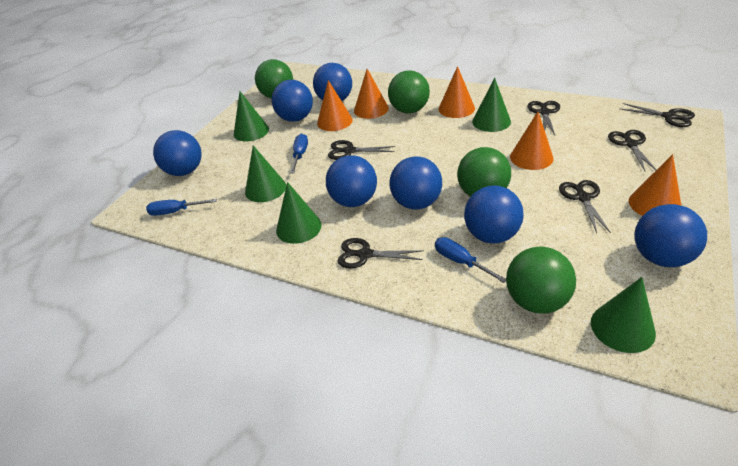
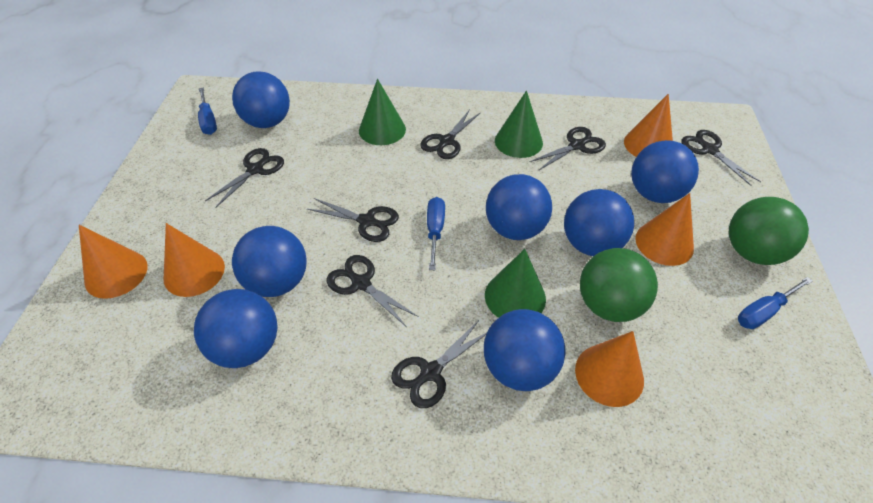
black scissors: [328,140,395,160] [338,238,424,269] [528,101,560,135] [559,180,611,233] [608,130,656,172] [621,103,695,127] = 6 -> [205,148,284,208] [307,198,399,242] [327,255,419,327] [391,320,487,408] [420,110,481,159] [530,127,606,171] [681,130,761,186] = 7
green ball: [255,59,293,98] [388,70,430,113] [457,147,511,197] [506,247,576,314] = 4 -> [580,248,658,322] [729,197,809,265] = 2
green cone: [234,91,269,141] [245,145,286,202] [276,182,322,244] [472,78,511,132] [591,277,656,353] = 5 -> [359,79,406,145] [485,249,546,318] [495,90,543,158] = 3

